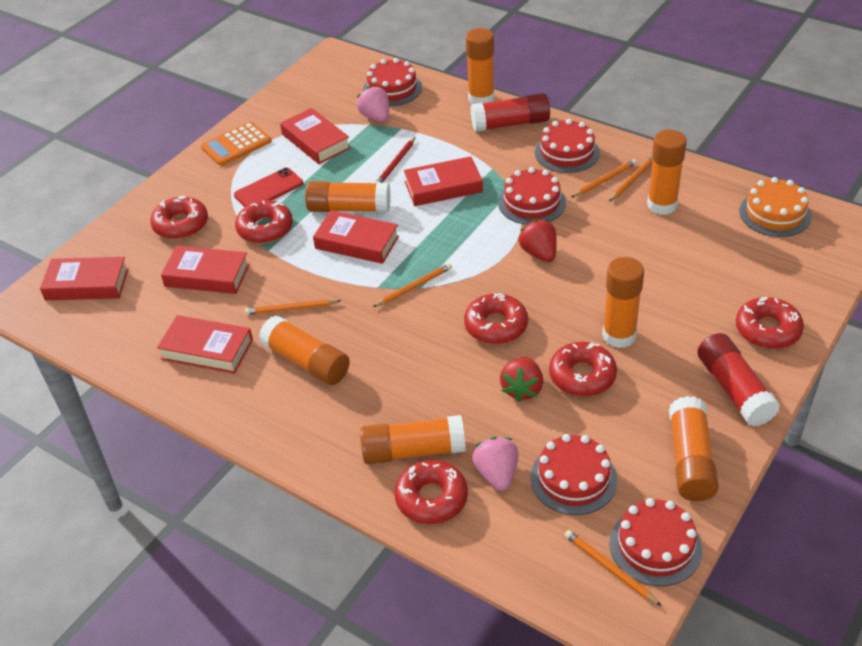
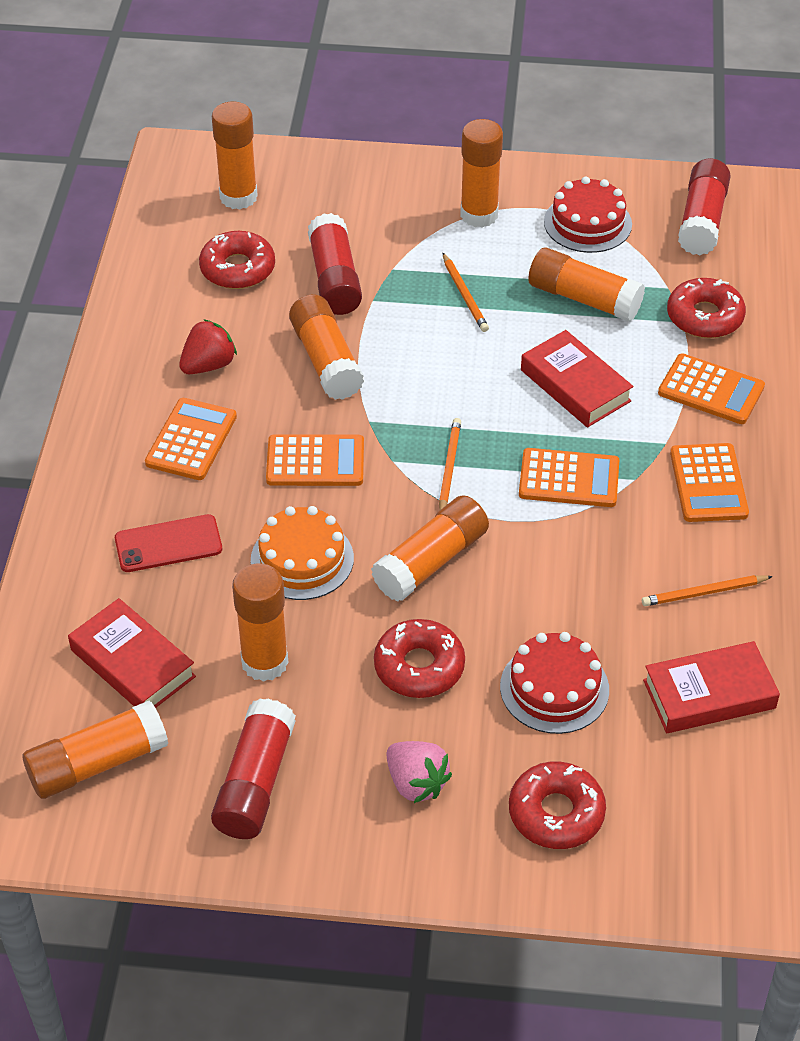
orange calculator: [201,122,271,166] = 1 -> [145,398,237,480] [266,434,364,486] [519,448,619,507] [658,353,765,424] [670,443,749,522] = 5
orange pencil: [245,299,341,315] [373,263,452,307] [564,530,661,606] [571,159,637,197] [609,156,653,201] = 5 -> [439,418,461,510] [443,253,489,332] [642,575,773,606] = 3
pink strawberry: [357,86,389,122] [472,437,519,491] = 2 -> [386,741,452,803] = 1
red book: [40,257,129,300] [157,315,253,374] [161,246,250,294] [280,108,350,164] [313,210,399,264] [404,156,483,206] = 6 -> [68,598,196,708] [521,330,633,427] [643,641,780,733] = 3
red cake: [363,58,422,106] [498,167,566,225] [530,434,617,515] [535,119,600,173] [610,498,702,586] = 5 -> [500,632,609,734] [544,176,632,253] = 2
red donut: [150,196,208,239] [235,200,293,244] [394,460,468,524] [464,293,528,344] [549,342,617,397] [736,297,804,349] = 6 -> [199,231,275,289] [374,619,465,698] [509,762,606,849] [667,278,746,338] = 4
red glue stick: [471,93,550,132] [697,333,780,427] = 2 -> [211,698,296,839] [308,213,362,315] [678,158,731,255] = 3
red pencil: [375,137,415,183] = 1 -> none = 0
red strawberry: [500,357,543,402] [518,219,557,262] = 2 -> [179,319,237,374] = 1

